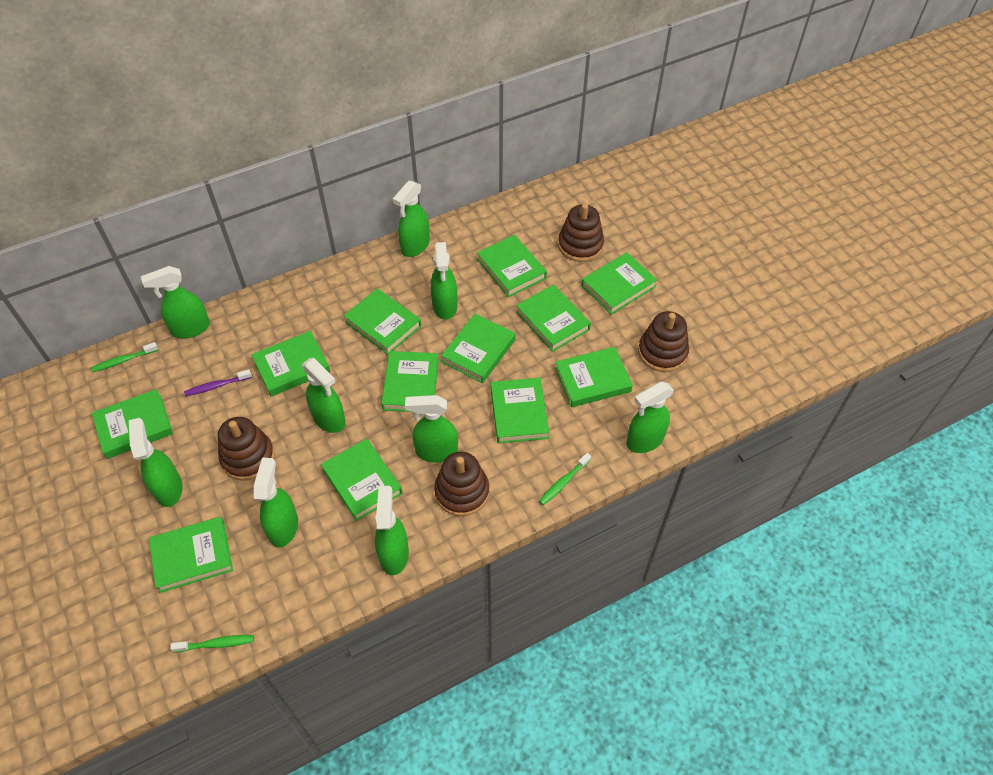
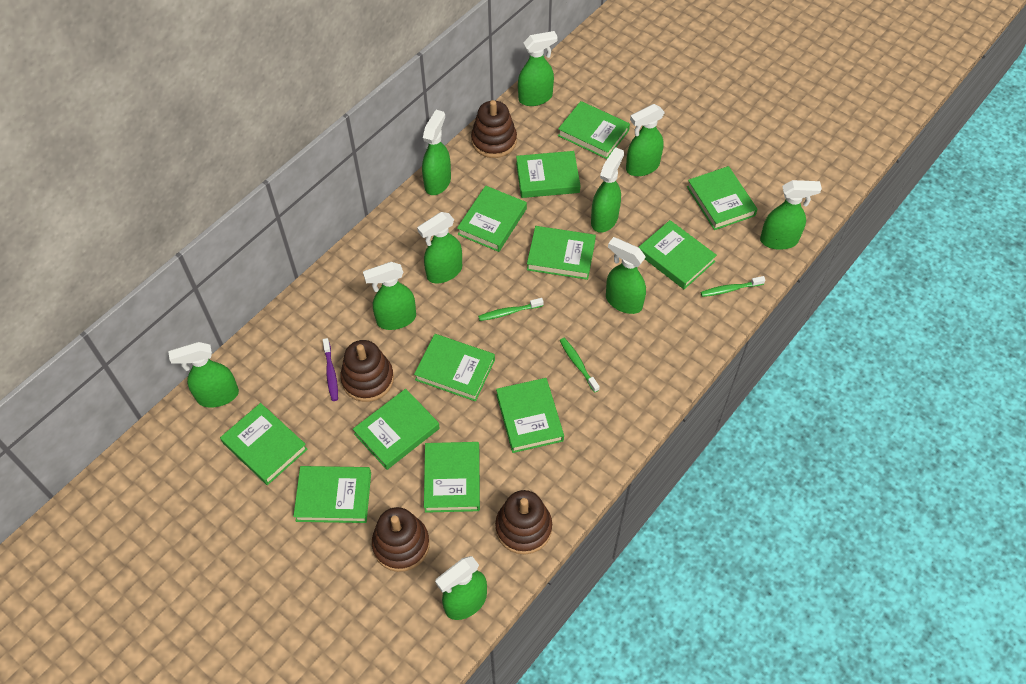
green spray bottle: [129,418,183,507] [141,266,210,338] [254,457,298,548] [302,358,346,433] [375,486,409,576] [393,181,430,257] [405,395,458,463] [431,242,457,320] [626,382,674,453] = 9 -> [168,342,239,408] [363,262,416,330] [417,212,462,283] [422,110,451,195] [435,556,487,620] [518,31,558,106] [591,147,624,233] [606,237,646,314] [626,104,665,176] [760,180,822,250] = 10

